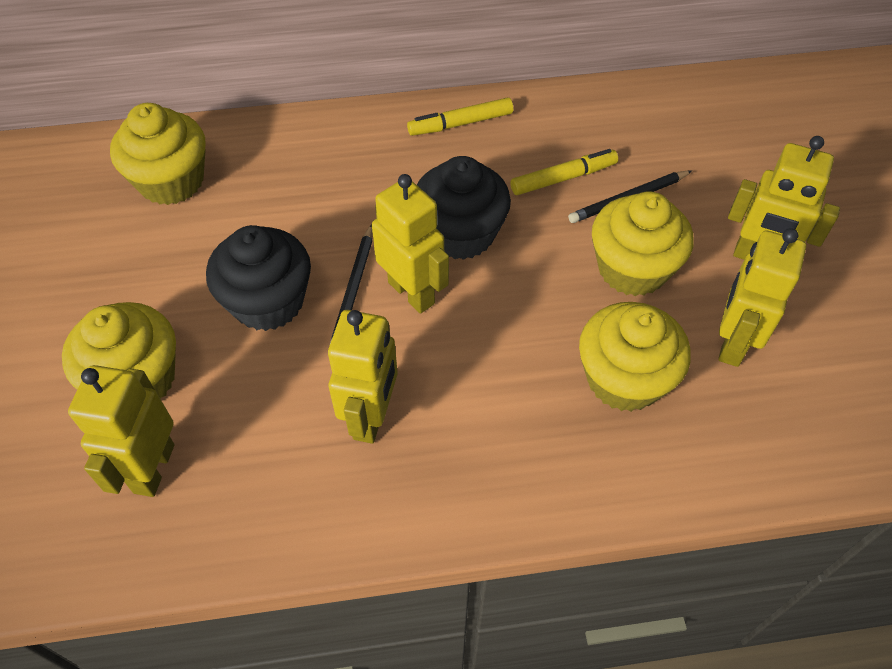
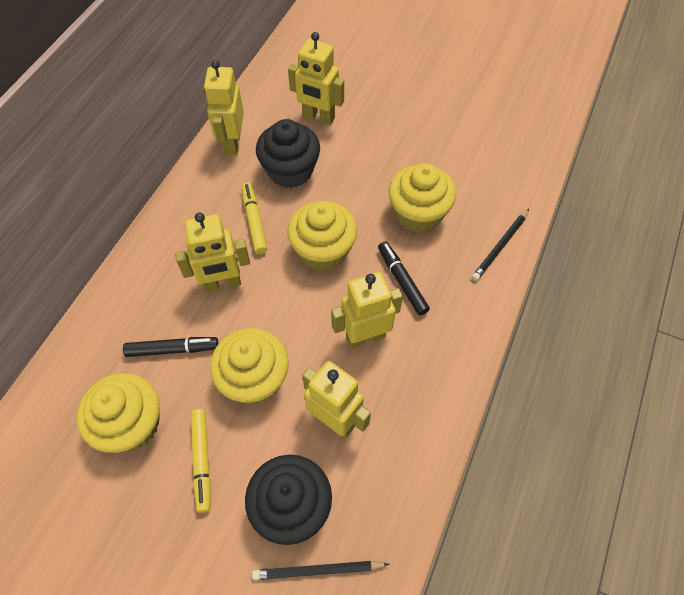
black marker: none = 0 -> [123,337,219,357] [378,241,430,316] = 2

